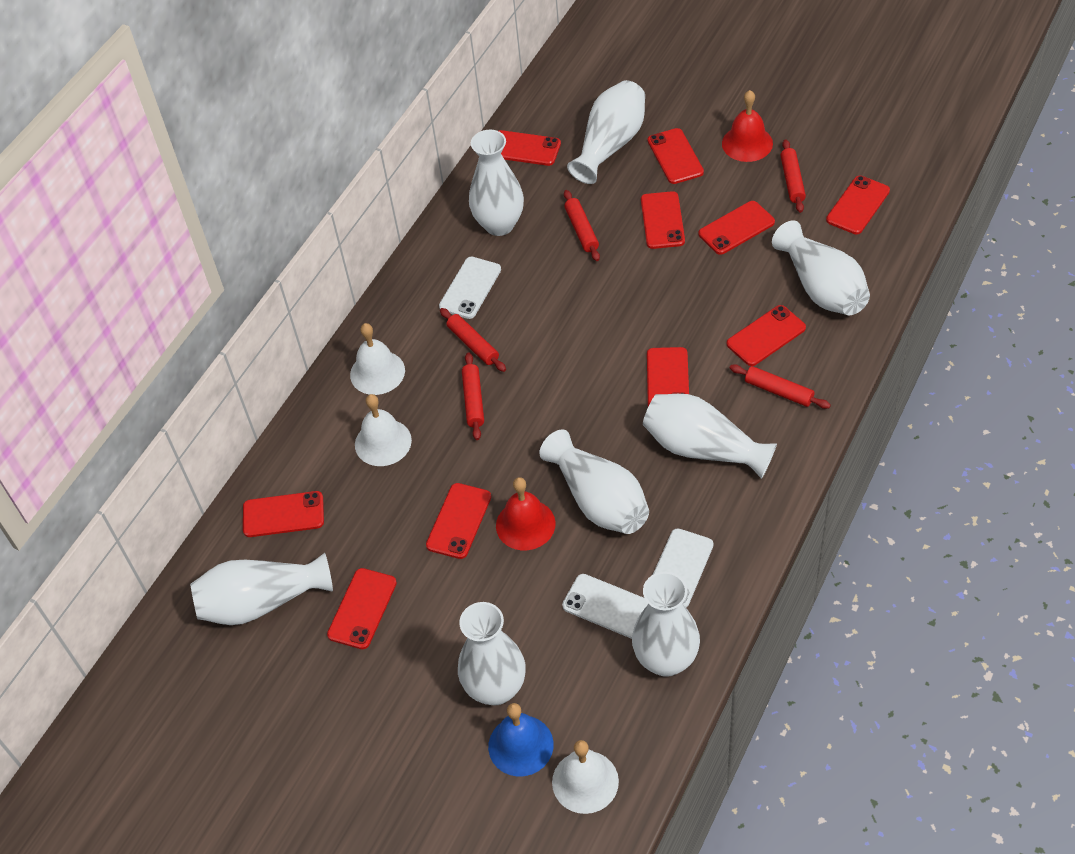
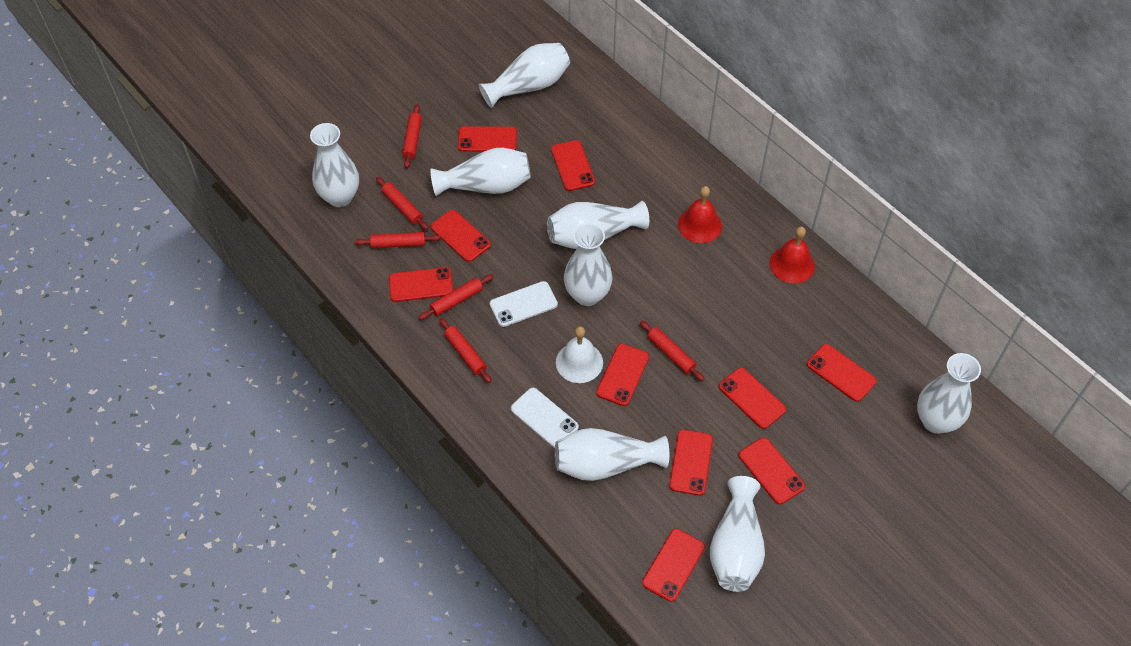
blue bell: [488,703,554,776] = 1 -> none = 0
red rolling pin: [440,308,506,372] [462,353,484,440] [564,190,600,261] [729,364,831,409] [780,139,806,213] = 5 -> [355,232,441,248] [376,177,429,230] [402,104,422,168] [419,274,494,320] [440,318,492,383] [640,321,704,381] = 6
white bell: [350,323,405,395] [355,394,412,466] [552,740,619,814] = 3 -> [556,326,603,383] = 1
white phone: [439,257,501,319] [562,574,648,639] [653,528,713,608] = 3 -> [490,281,558,327] [511,388,579,448] = 2

